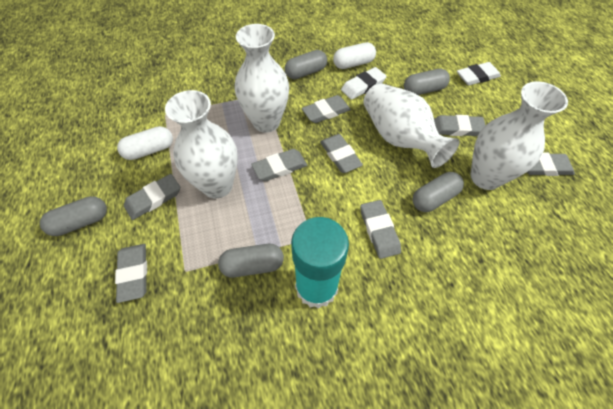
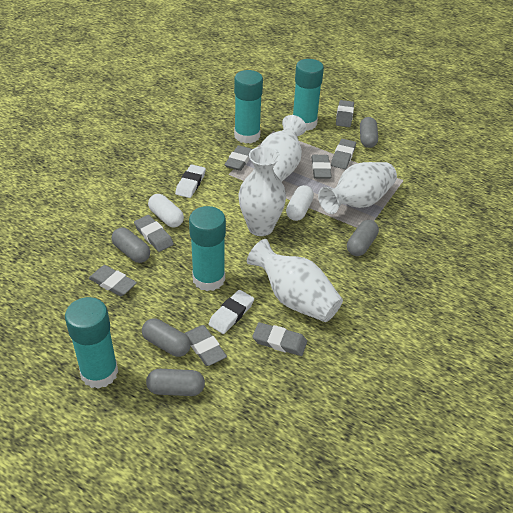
turquoise glue stick: [291,217,349,309] = 1 -> [65,297,118,389] [189,206,226,291] [234,70,263,144] [293,59,324,131] = 4

